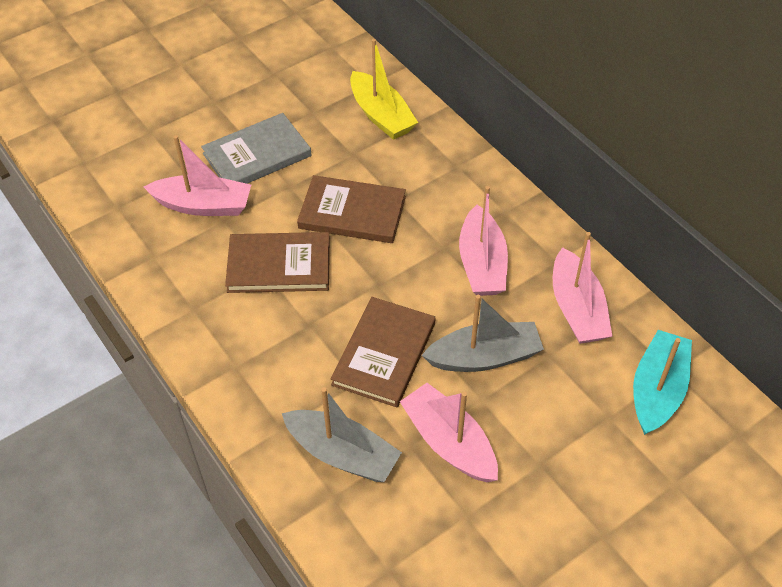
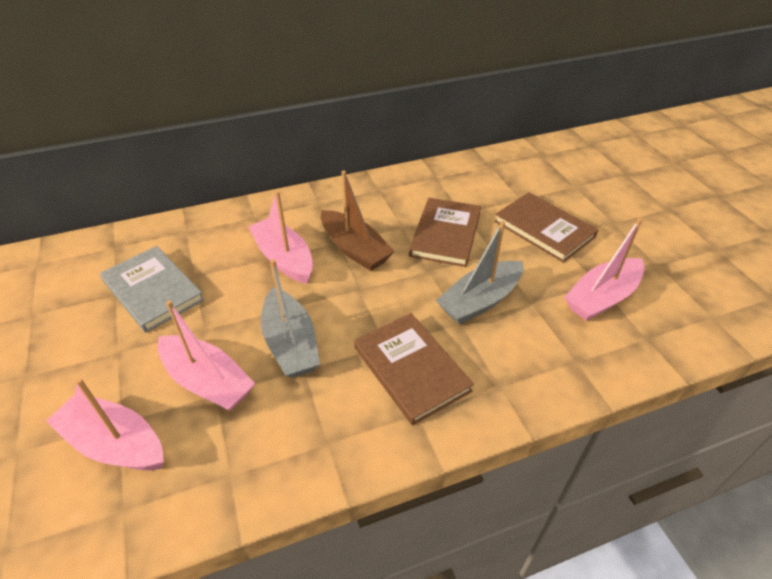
brown boat: none = 0 -> [321,170,395,271] = 1
turquoise boat: [633,330,692,435] = 1 -> none = 0
yellow boat: [350,39,418,140] = 1 -> none = 0

